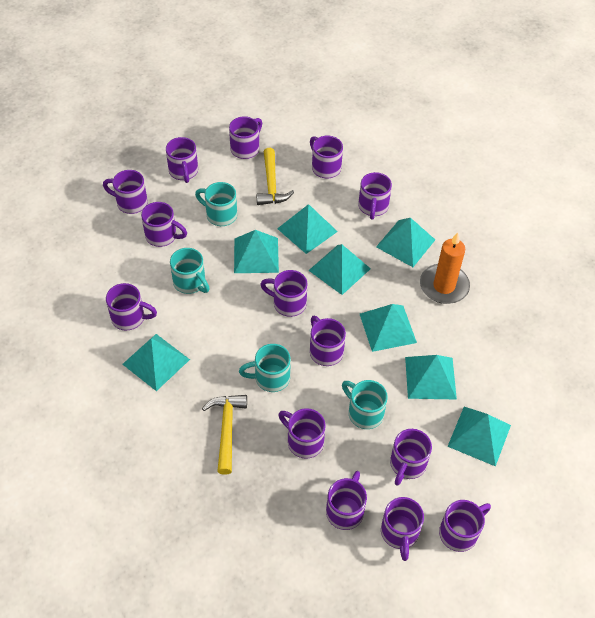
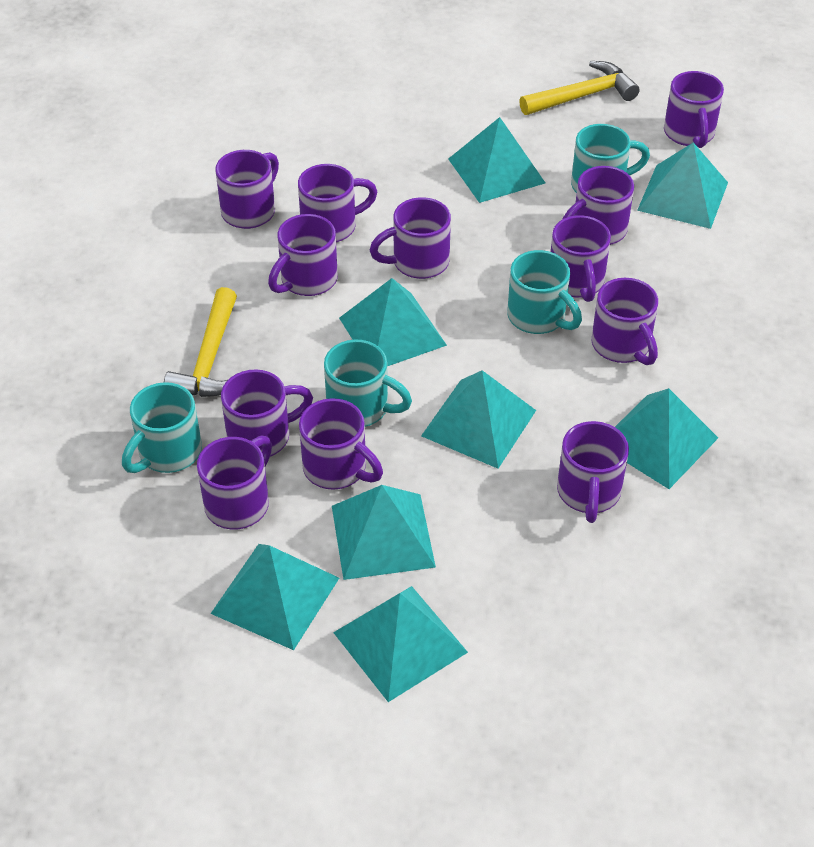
orange candle: [420,232,470,304] = 1 -> none = 0
purple mug: [103,170,148,214] [106,283,157,331] [141,202,187,247] [166,137,198,183] [229,116,262,159] [260,270,307,317] [278,408,326,459] [310,136,343,178] [310,315,346,366] [326,471,367,530] [358,172,392,220] [381,497,424,561] [390,429,432,486] [439,500,491,552] = 14 -> [197,436,272,530] [215,150,279,229] [221,369,313,457] [268,214,338,296] [298,164,377,242] [299,398,383,490] [370,197,451,279] [551,215,611,302] [557,421,629,523] [563,166,634,245] [592,278,658,365] [664,71,724,148] = 12

